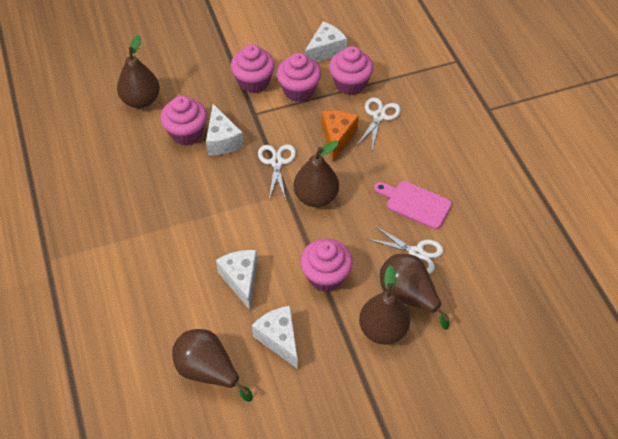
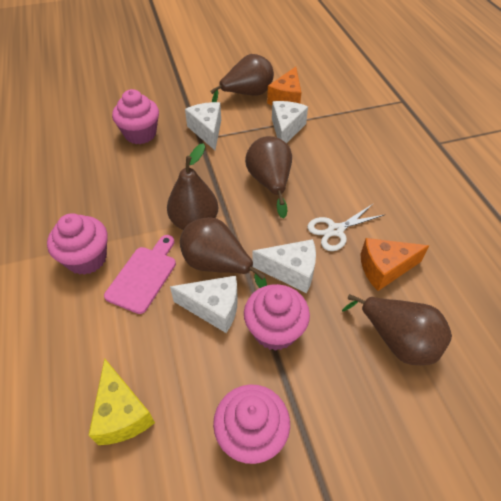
orange cheese: [322,110,359,162] = 1 -> [267,67,301,105] [360,238,429,291] = 2
pink cupcake: [160,96,207,145] [231,44,275,93] [277,53,321,102] [300,239,353,292] [329,46,374,95] = 5 -> [47,213,108,275] [112,89,159,144] [213,385,290,464] [244,284,310,351] = 4
white scissors: [258,144,296,200] [358,97,401,149] [367,225,444,274] = 3 -> [307,204,384,251] = 1
yellow cheese: none = 0 -> [88,358,155,445] = 1

